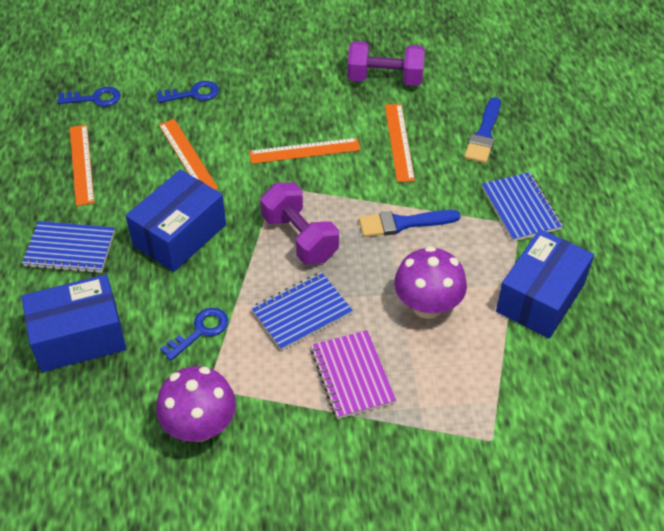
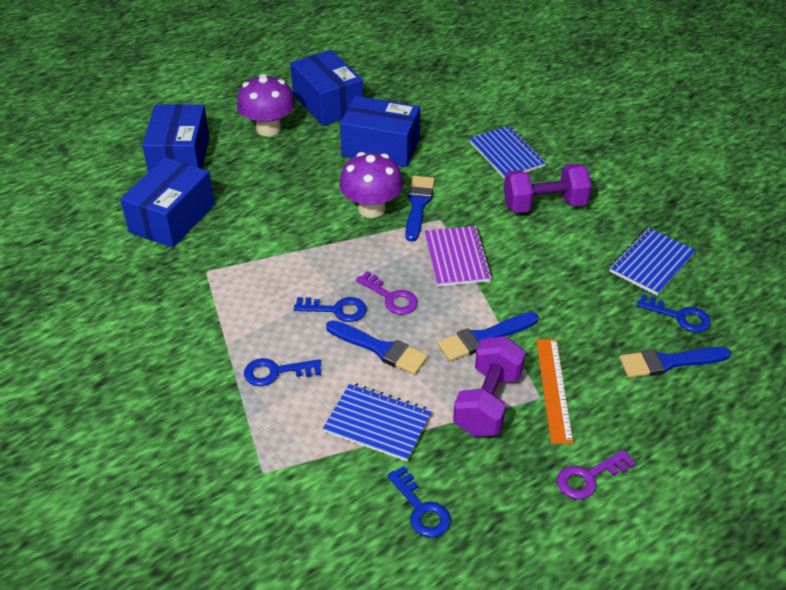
blue box: [21,274,126,372] [126,169,226,272] [496,229,594,339] = 3 -> [120,157,215,248] [142,104,209,172] [290,50,363,126] [340,96,420,167] = 4
blue brush: [359,210,461,237] [464,97,501,163] = 2 -> [326,320,428,375] [405,176,435,242] [437,312,539,361] [619,347,731,378] = 4
blue key: [57,87,121,107] [157,81,219,103] [160,308,228,361] = 3 -> [244,358,321,386] [294,297,367,322] [387,466,451,538] [636,294,711,332] = 4
orange ruler: [70,125,95,206] [159,119,218,190] [249,138,361,164] [385,104,415,182] = 4 -> [536,339,573,444] = 1
purple key: none = 0 -> [356,271,418,314] [557,450,636,499] = 2

